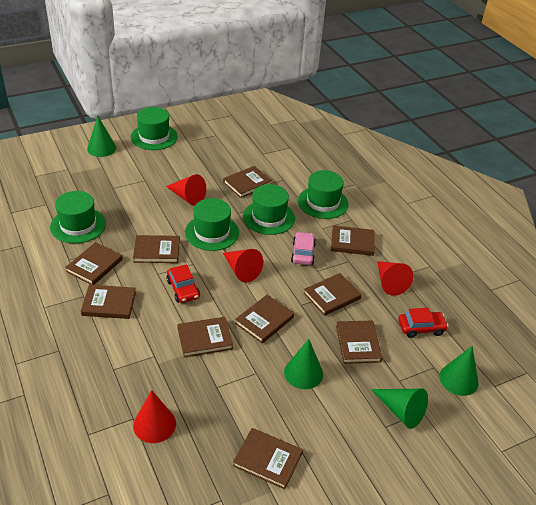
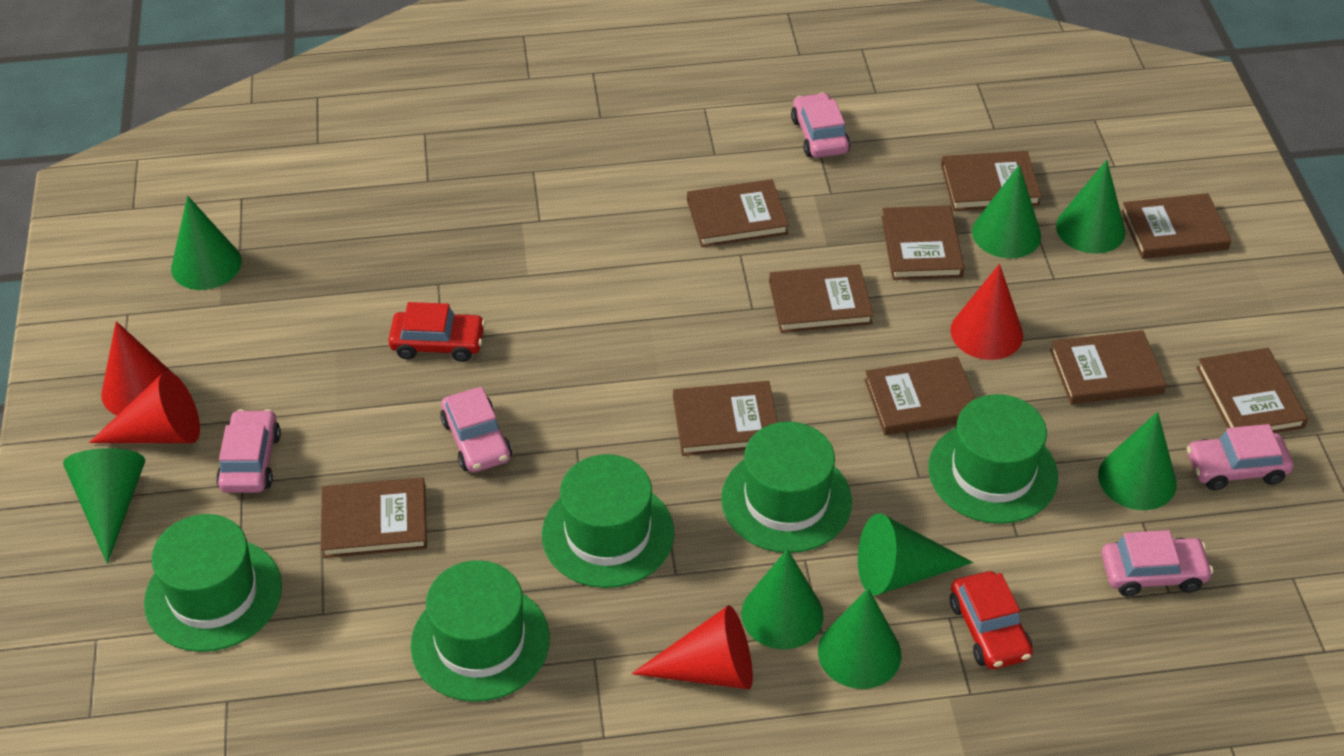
green cone: [87,116,116,157] [284,339,323,389] [371,389,428,429] [439,346,479,396] = 4 -> [63,448,145,564] [171,196,242,290] [741,549,824,649] [818,588,901,689] [858,513,973,596] [972,164,1041,258] [1056,160,1126,254] [1098,412,1177,510] = 8
pink car: [291,232,316,265] = 1 -> [216,409,281,493] [440,387,512,473] [791,93,850,158] [1101,530,1213,597] [1187,424,1293,491] = 5

